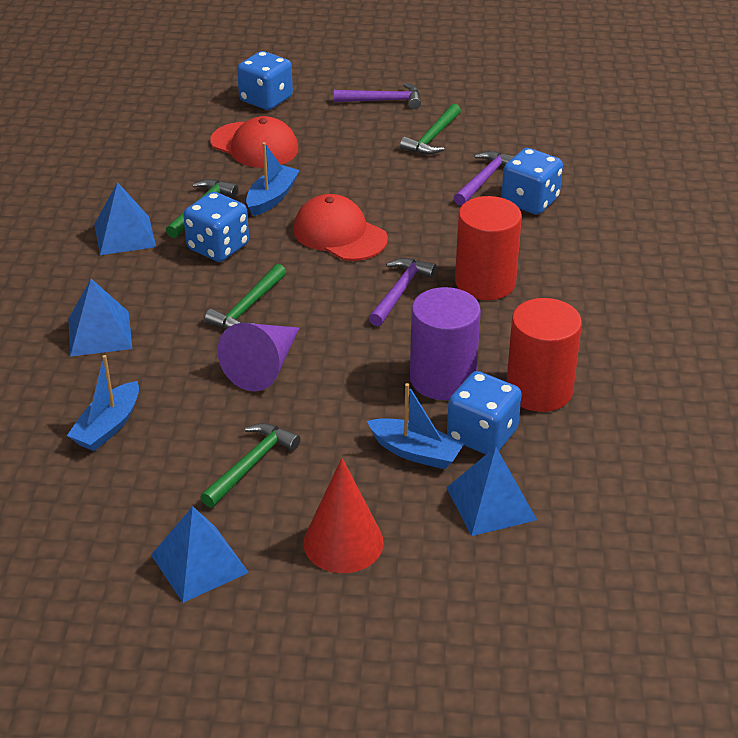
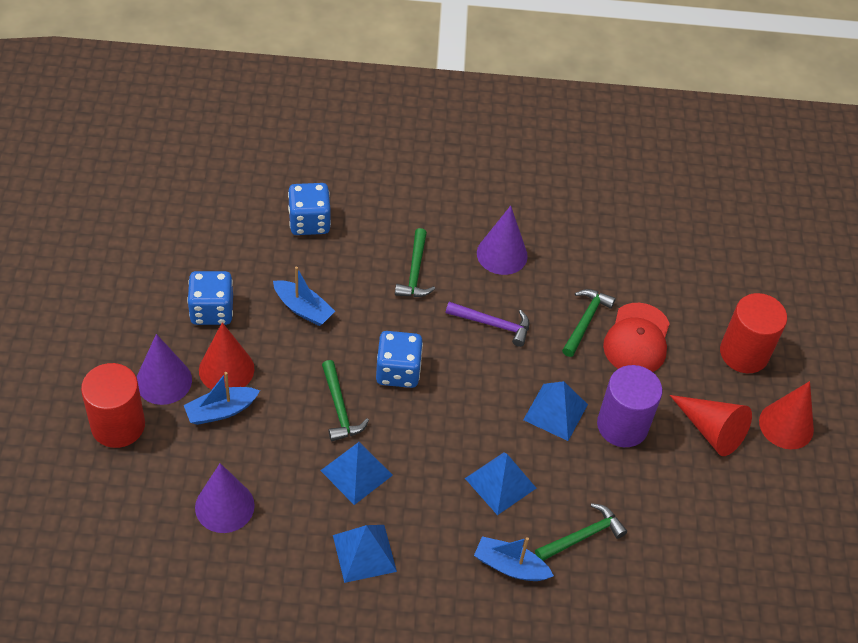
blue dice: [183,192,249,262] [237,51,293,110] [447,371,522,454] [501,148,563,215] = 4 -> [187,271,233,325] [288,183,331,235] [376,331,423,388] = 3
purple cone: [218,323,300,392] = 1 -> [137,334,192,405] [195,463,255,533] [477,206,528,275] = 3
purple hammer: [334,83,421,109] [369,258,436,326] [454,151,514,206] = 3 -> [446,302,529,347] = 1
red cap: [210,116,298,168] [293,194,388,261] = 2 -> [603,303,670,372] = 1
red cone: [303,458,384,573] = 1 -> [199,322,254,390] [670,395,752,456] [759,381,814,449] = 3

